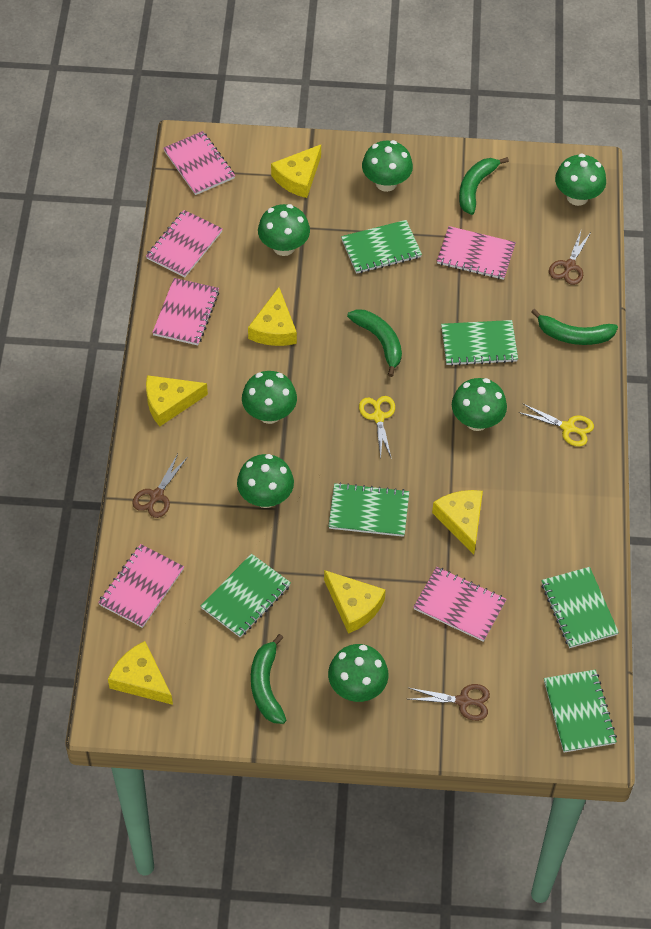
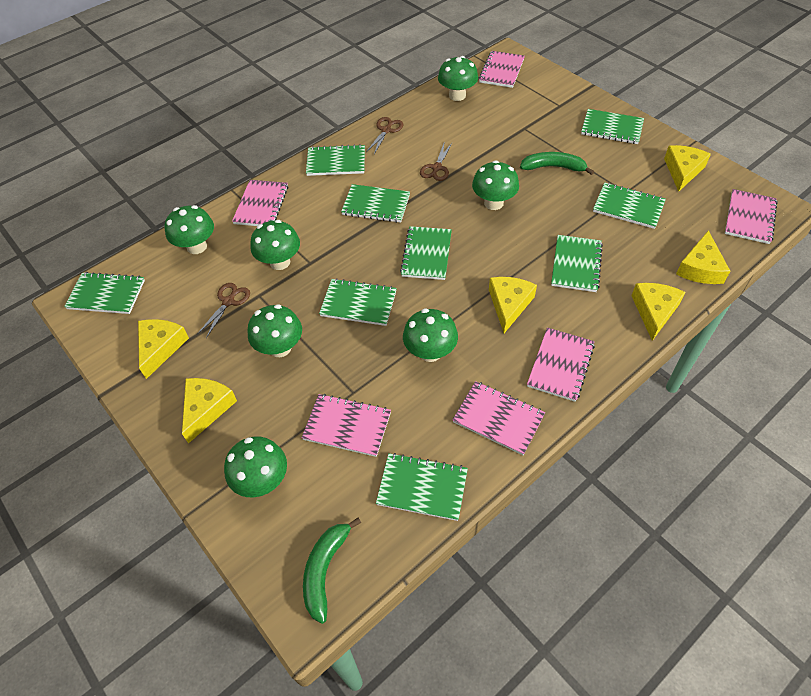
green banana: [251,634,286,724] [347,309,402,377] [459,157,509,215] [531,309,618,345] = 4 -> [303,518,361,624] [520,152,594,175] = 2
green notebook: [201,554,291,637] [329,482,409,537] [341,220,422,274] [441,320,518,366] [541,567,619,648] [544,670,617,752] = 6 -> [64,272,145,314] [306,144,365,176] [319,278,397,326] [341,184,410,223] [376,453,468,521] [400,226,452,280] [551,235,603,292] [581,109,644,144] [593,183,666,229] = 9
yellow scissors: [359,396,395,459] [518,404,594,446] = 2 -> none = 0

